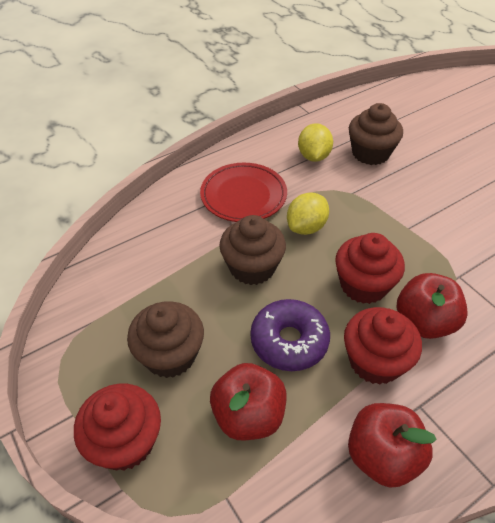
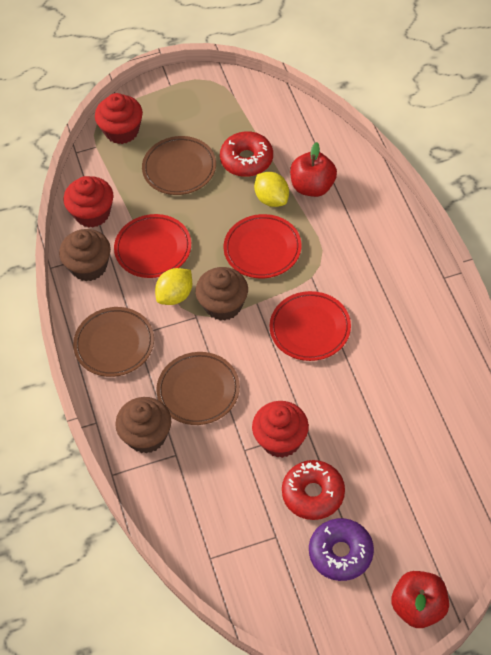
brown plate: none = 0 -> [73,307,154,377] [142,136,216,195] [156,352,240,425] = 3
red apple: [210,363,286,440] [348,403,437,488] [397,273,468,339] = 3 -> [290,142,337,197] [392,571,449,628] = 2
red donut: none = 0 -> [220,131,273,177] [282,460,345,520] = 2
red plate: [200,163,287,222] = 1 -> [114,214,191,278] [224,214,301,278] [269,291,351,361] = 3

